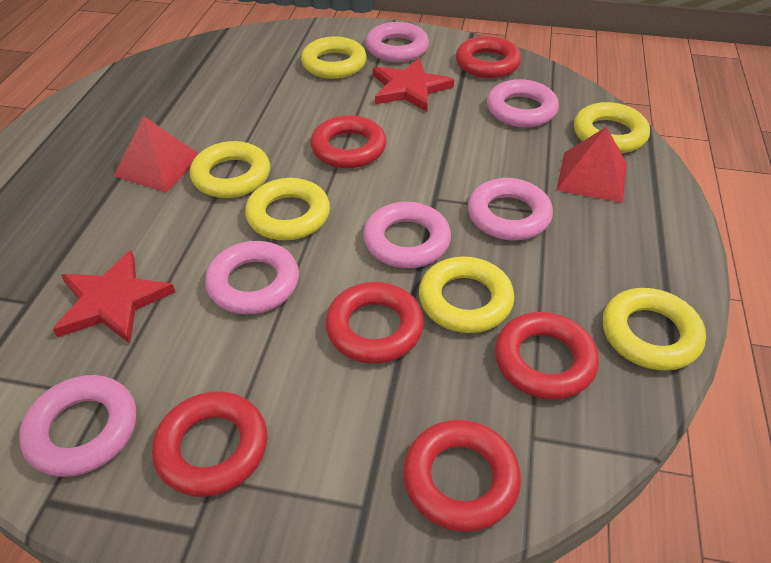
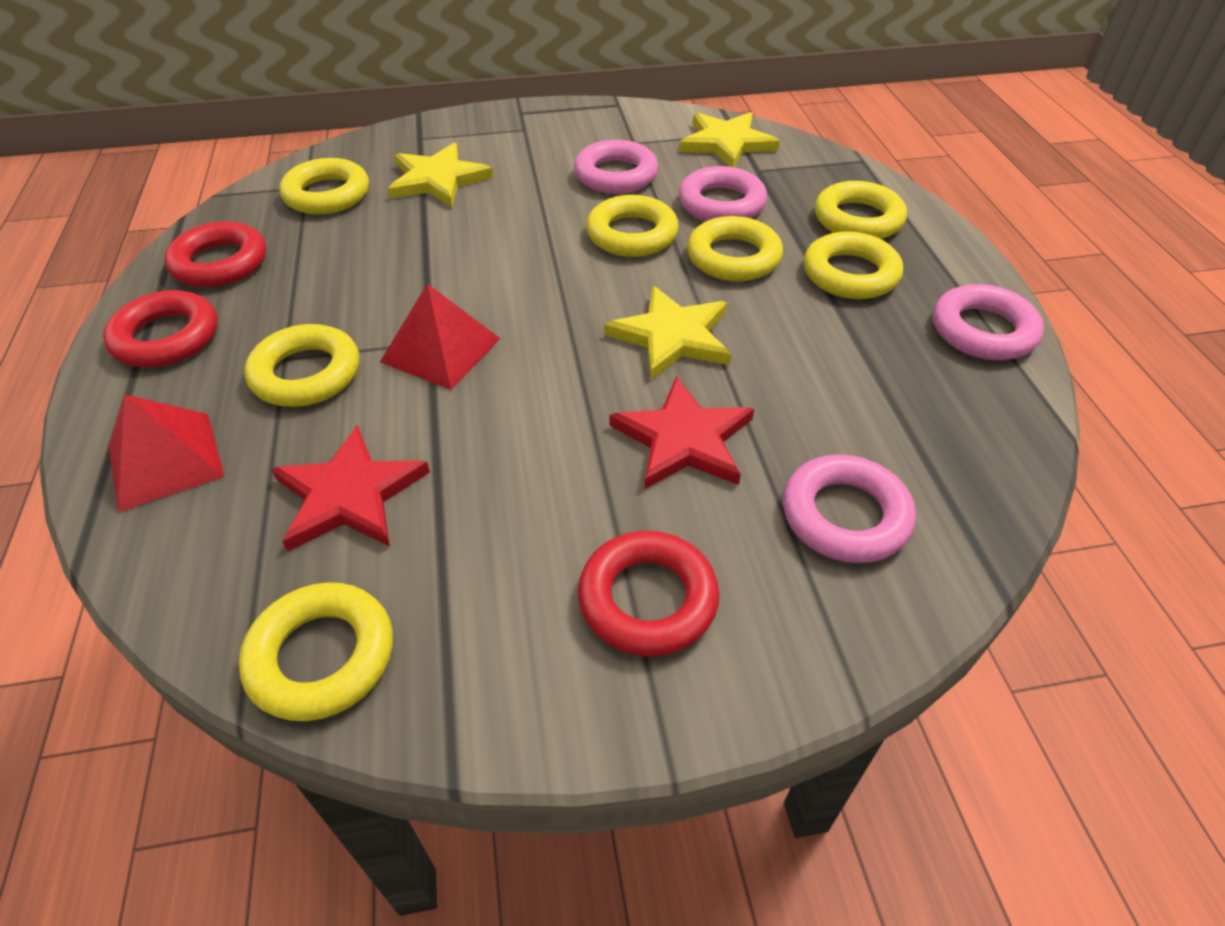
pink ring: [19,375,136,477] [205,241,299,314] [363,202,451,268] [366,22,429,62] [468,178,553,240] [487,79,559,127] = 6 -> [574,140,658,194] [679,166,767,221] [783,454,916,563] [933,284,1044,360] = 4
red ring: [152,391,268,497] [310,115,387,168] [325,282,424,364] [403,420,521,532] [456,36,522,78] [495,312,599,400] = 6 -> [103,290,218,367] [164,221,266,287] [578,531,719,657] = 3
yellow ring: [190,141,270,198] [245,178,330,240] [301,36,367,79] [419,256,514,333] [574,102,650,153] [603,288,706,371] = 6 -> [239,582,393,721] [245,324,359,407] [279,158,369,215] [586,195,679,257] [687,216,783,281] [804,231,903,299] [815,181,907,239] = 7
yellow star: none = 0 -> [388,143,493,207] [604,286,731,380] [679,112,780,167] = 3

